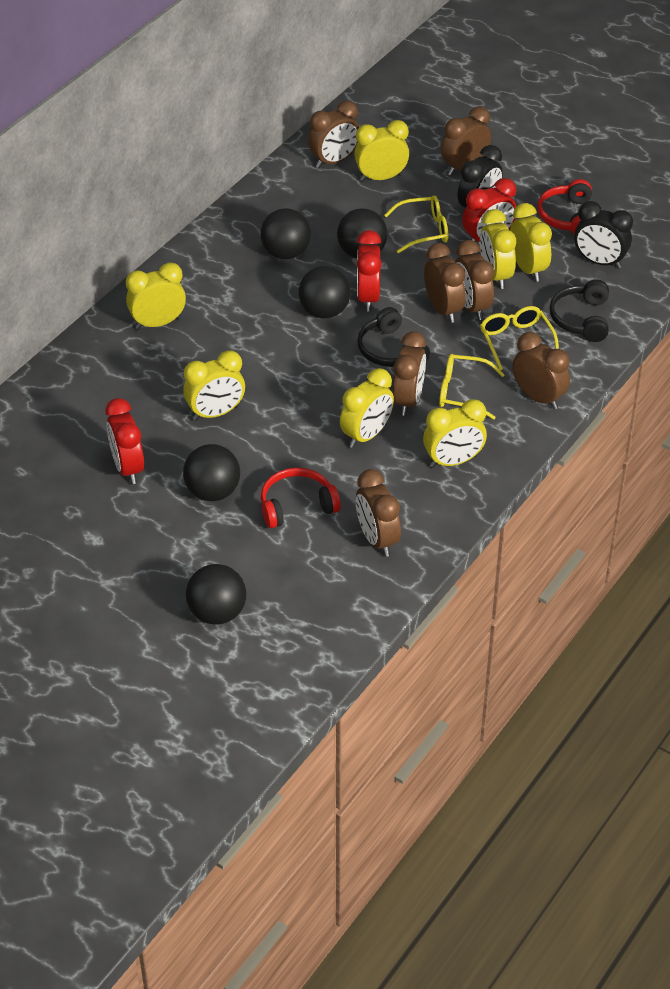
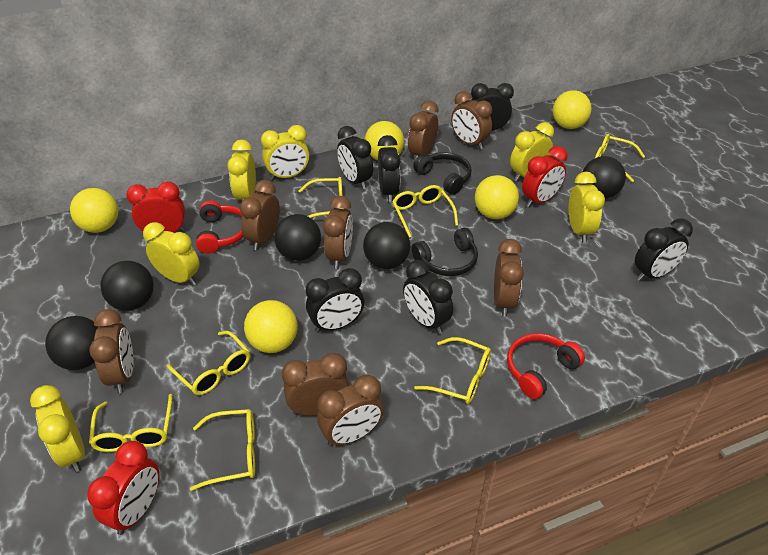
black clock: [458,145,503,208] [574,201,633,269] = 2 -> [306,268,364,333] [337,126,373,190] [378,135,401,202] [403,260,453,334] [471,83,514,131] [635,218,693,281] = 6
brown clock: [308,101,359,168] [356,469,401,557] [393,331,426,416] [424,243,466,323] [441,106,491,176] [455,240,494,320] [512,332,570,409] = 7 -> [89,309,133,393] [240,180,280,251] [282,353,349,416] [317,374,384,447] [323,196,353,269] [408,101,438,161] [451,91,492,150] [494,239,524,317] = 8
yellow ball: none = 0 -> [70,188,118,233] [244,300,298,353] [365,121,404,160] [475,175,519,219] [553,90,592,129] = 5
yellow clock: [126,262,186,330] [183,350,245,421] [340,368,394,448] [354,120,409,182] [423,399,487,468] [480,209,516,289] [510,203,552,282] = 7 -> [30,385,85,472] [143,222,200,286] [227,139,256,201] [261,125,309,180] [510,122,554,182] [569,172,605,243] = 6
yellow glasses: [384,195,448,253] [439,354,505,420] [480,306,559,370] = 3 -> [89,394,173,452] [167,331,250,395] [190,409,255,491] [298,177,344,218] [392,185,458,238] [414,337,491,404] [595,134,645,182] = 7

